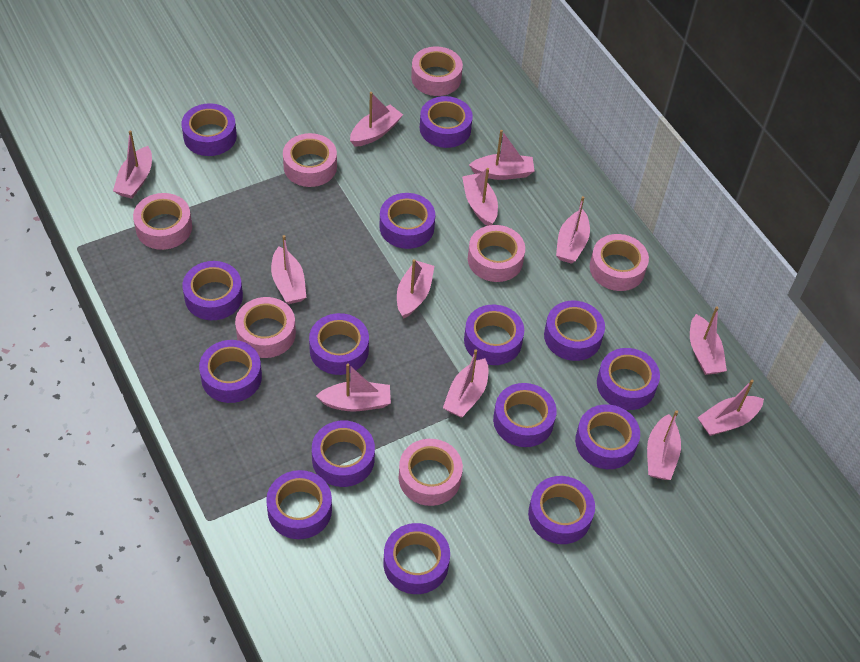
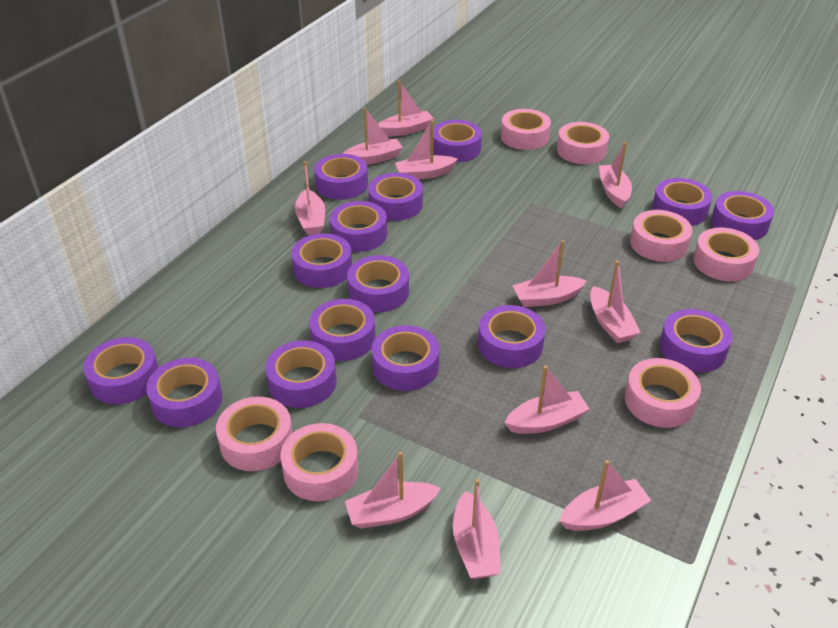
pink boat: [113,131,152,199] [271,235,306,304] [316,363,391,412] [350,92,403,147] [397,259,434,318] [443,349,489,417] [462,168,498,226] [469,130,534,180] [556,196,590,264] [647,410,681,480] [690,306,727,375] [697,380,764,436] = 12 -> [295,161,325,235] [342,108,403,165] [345,452,441,529] [378,80,434,136] [395,120,458,180] [453,479,501,579] [504,366,590,434] [512,240,587,307] [560,460,652,531] [590,261,641,343] [599,142,632,208] = 11

